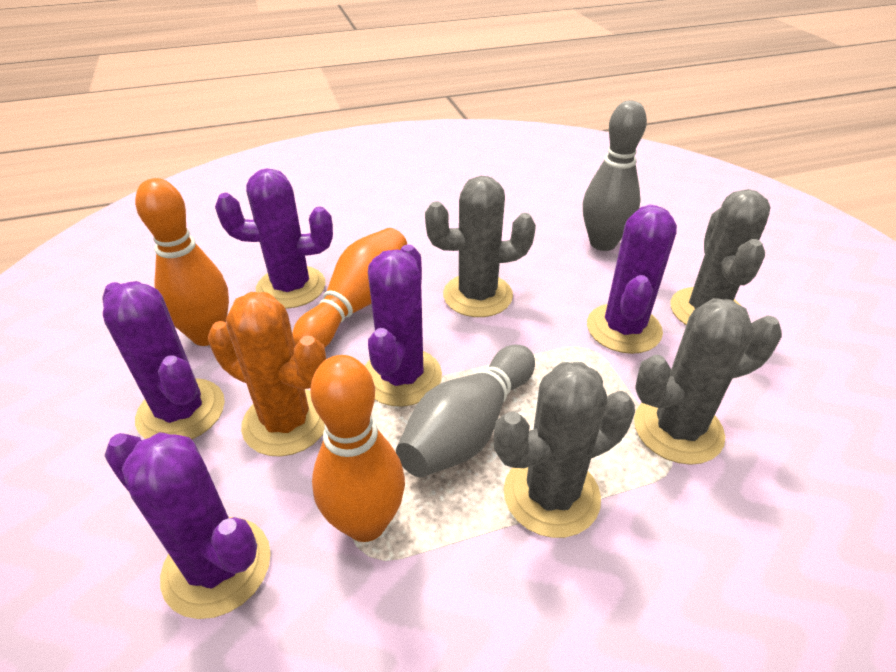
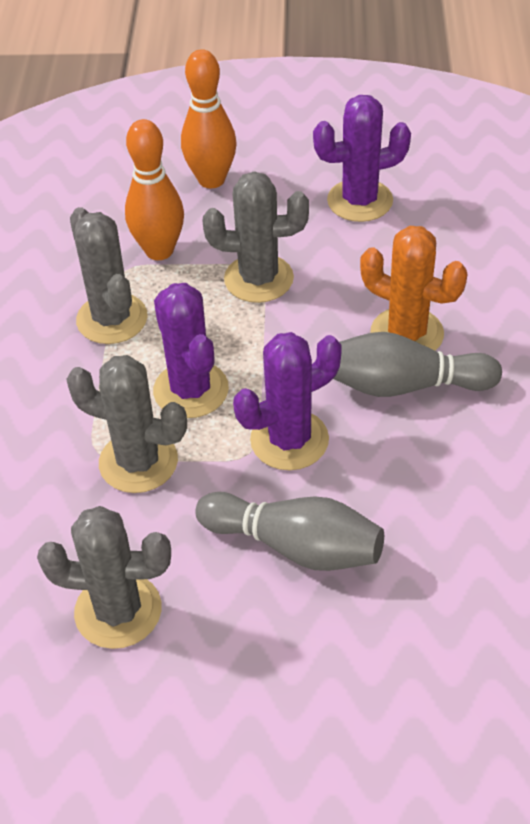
orange bowling pin: [135,178,229,346] [292,228,407,347] [310,355,405,542] = 3 -> [125,119,184,260] [181,49,236,188] = 2
purple cactus: [102,281,225,440] [104,432,271,619] [215,168,333,309] [365,244,442,407] [587,204,677,354] = 5 -> [153,283,229,418] [233,332,342,470] [313,95,411,222] = 3

